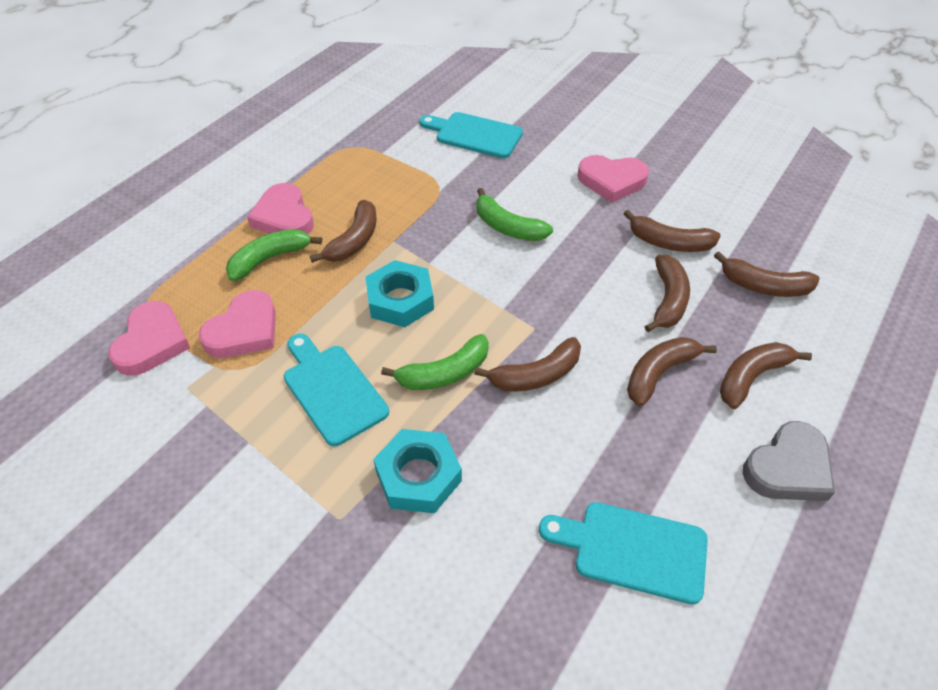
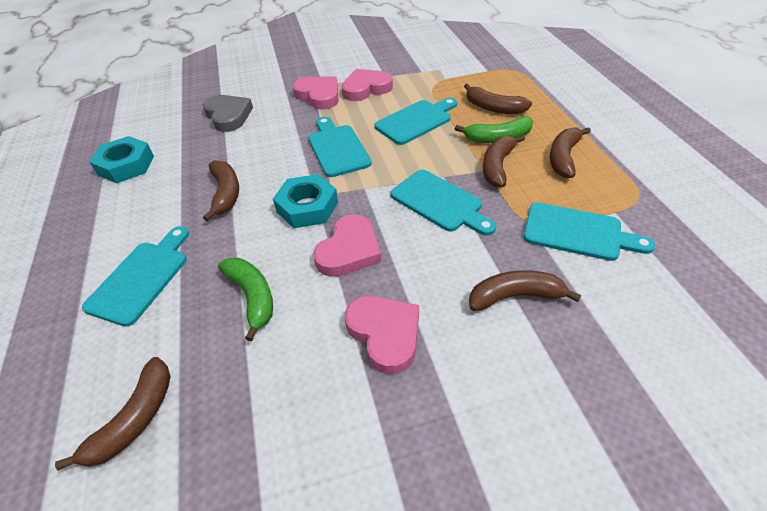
brown banana: [310,200,377,263] [474,337,581,391] [624,210,721,252] [627,337,717,406] [644,255,690,332] [714,251,820,297] [720,342,812,409] = 7 -> [55,357,171,471] [203,160,239,222] [464,83,532,114] [469,270,581,311] [483,135,525,187] [550,127,591,178] = 6
green banana: [226,229,322,281] [381,334,489,390] [476,188,553,241] = 3 -> [218,258,273,341] [455,116,533,143] = 2
turquoise cutting board: [284,334,389,446] [419,112,523,158] [539,502,708,605] = 3 -> [82,226,189,327] [308,117,372,177] [374,98,457,145] [391,170,496,236] [523,202,655,261] = 5

